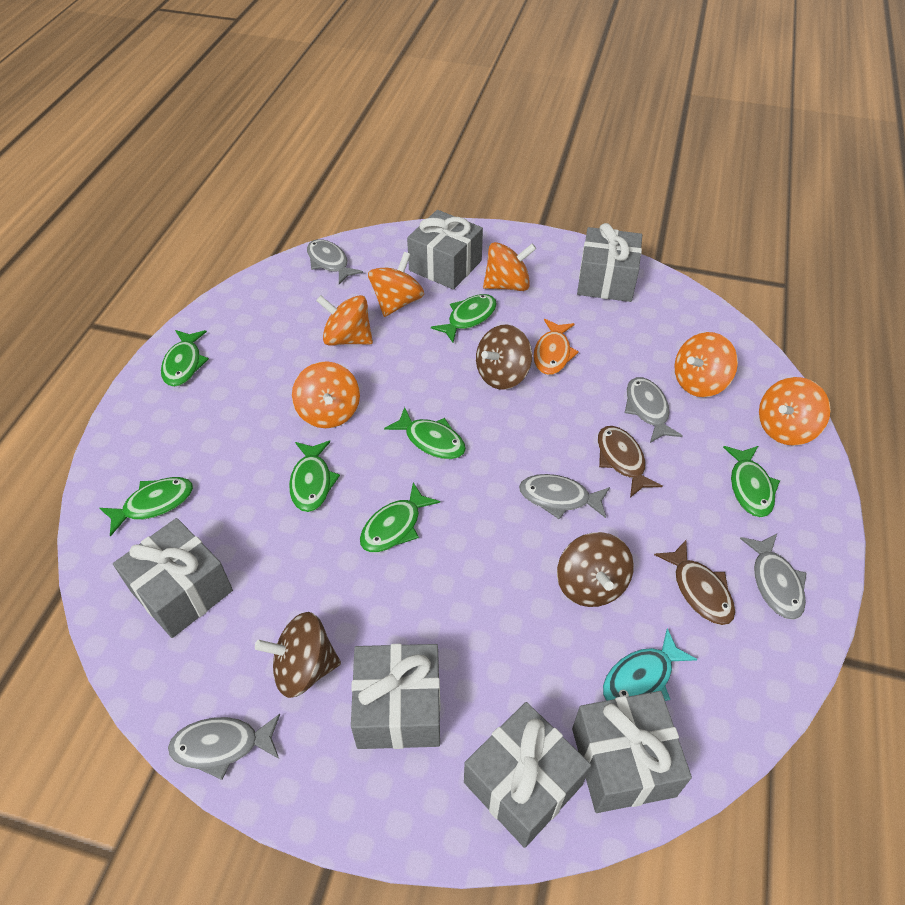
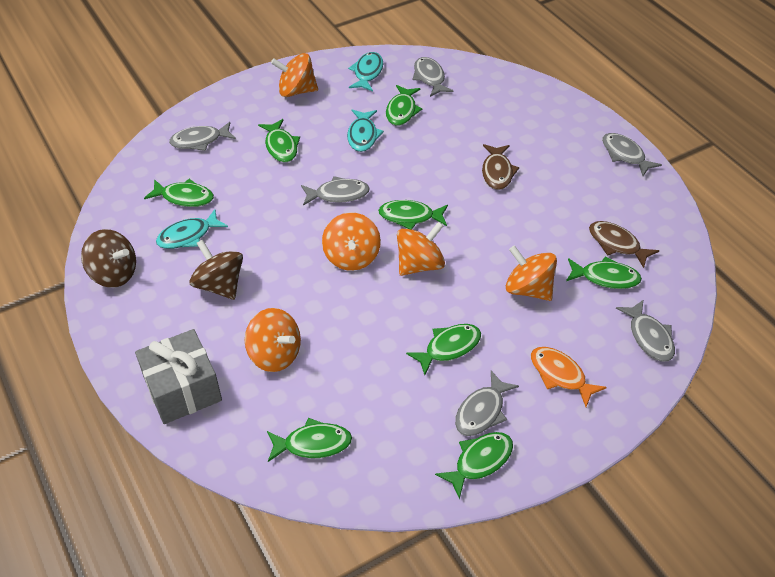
brown spinning top: [255,612,341,698] [476,325,532,390] [557,532,634,607] = 3 -> [81,229,136,288] [190,240,243,300] = 2
green fish: [100,477,193,536] [161,330,209,387] [289,441,340,512] [360,483,440,552] [384,407,466,459] [431,294,497,343] [723,446,780,517] = 7 -> [144,179,214,207] [258,119,300,162] [267,418,352,462] [378,200,448,230] [386,85,422,126] [406,324,481,375] [435,432,513,499] [566,256,642,289] = 8
grey fish: [168,714,280,780] [307,239,363,284] [519,474,610,519] [625,377,683,443] [740,534,807,620] = 5 -> [169,122,236,151] [301,176,370,206] [412,57,454,97] [455,371,519,436] [602,133,662,176] [616,299,675,362] = 6
grey gift: [113,518,233,638] [351,644,441,749] [407,210,483,290] [464,702,591,848] [572,691,692,813] [577,223,642,302] = 6 -> [135,329,222,424] = 1
orange spinning top: [292,361,360,428] [316,295,373,346] [368,252,424,317] [483,242,536,291] [674,332,738,397] [759,377,831,446] = 6 -> [245,308,301,372] [271,53,318,97] [322,213,381,271] [397,222,445,276] [506,245,557,301] = 5
turquoise fish: [603,628,697,701] = 1 -> [156,209,228,249] [347,109,384,152] [348,52,383,91] = 3

